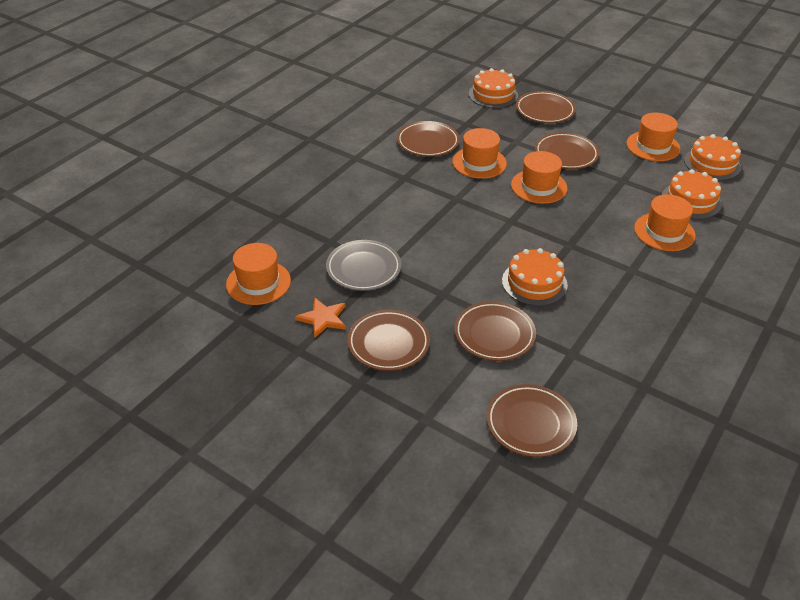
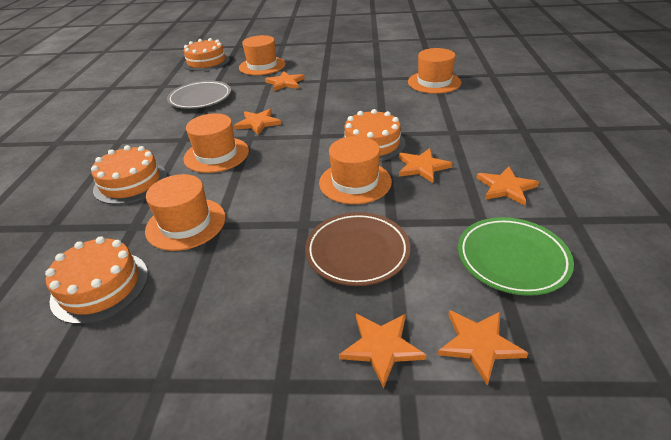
brown plate: [347,310,430,371] [397,121,460,157] [454,301,536,361] [486,384,577,457] [516,91,576,123] [535,132,599,169] = 6 -> [305,212,410,286] = 1
green plate: none = 0 -> [458,217,574,296] = 1
orange star: [295,298,346,338] = 1 -> [234,109,281,135] [265,71,305,91] [339,314,427,388] [399,148,453,183] [438,310,528,386] [477,166,539,206] = 6

